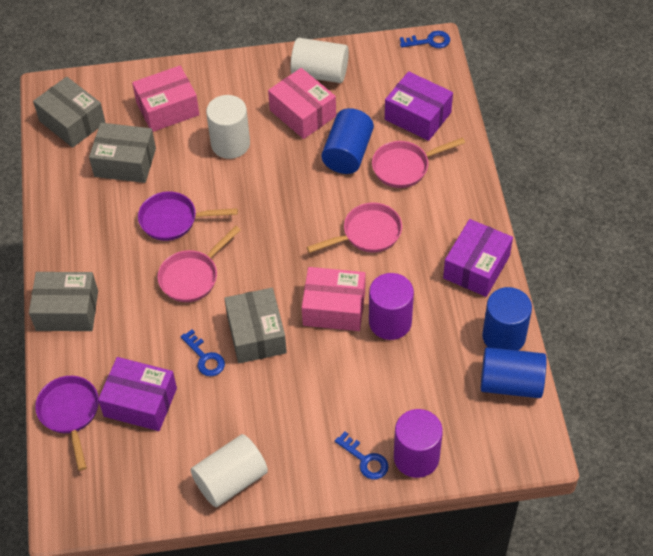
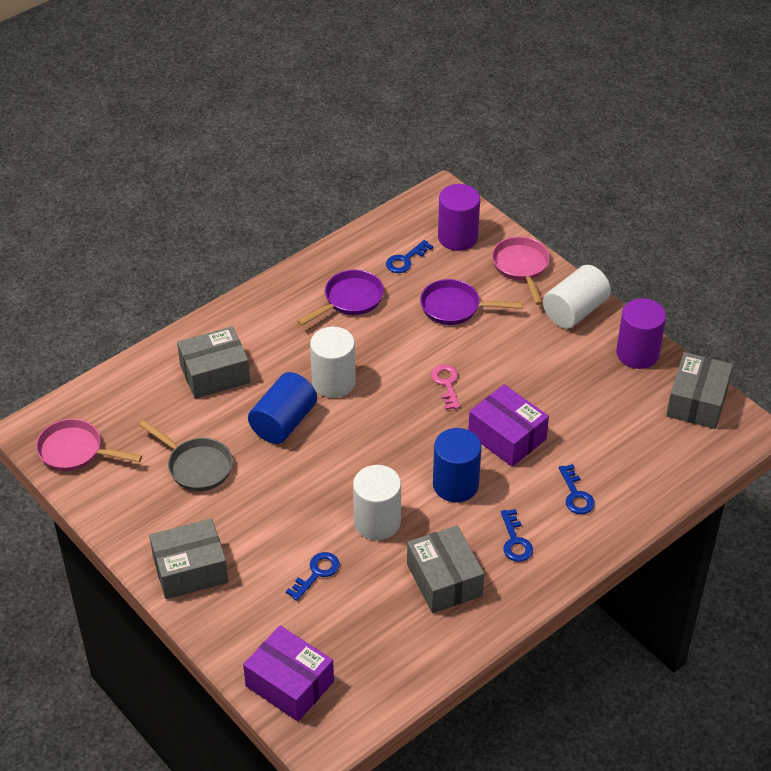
blue cylinder: [321,108,374,174] [481,347,547,398] [482,287,532,351] = 3 -> [248,372,317,444] [433,428,481,502] = 2
blue key: [180,330,225,376] [335,432,388,479] [400,31,450,48] = 3 -> [286,552,340,601] [386,240,433,273] [501,509,533,562] [559,464,595,514] = 4
grey pan: none = 0 -> [139,420,233,491] = 1
pink box: [132,66,199,132] [268,68,336,139] [302,267,365,331] = 3 -> none = 0
pink key: none = 0 -> [431,364,460,410] = 1
pink pan: [158,226,240,302] [306,203,402,253] [372,137,465,188] = 3 -> [36,419,142,471] [492,236,550,305] = 2
purple box: [98,357,177,431] [385,71,453,141] [443,219,513,297] = 3 -> [243,626,334,721] [468,384,549,467] = 2

